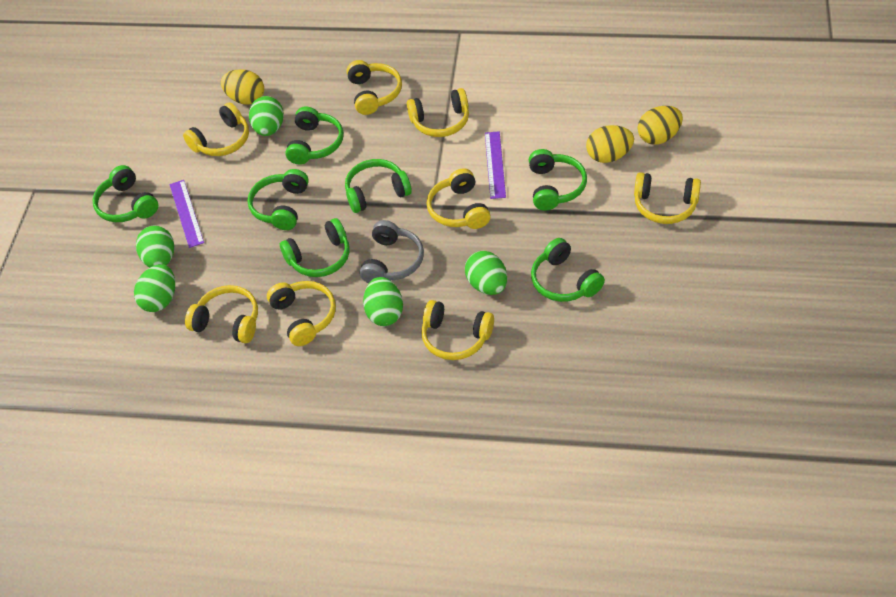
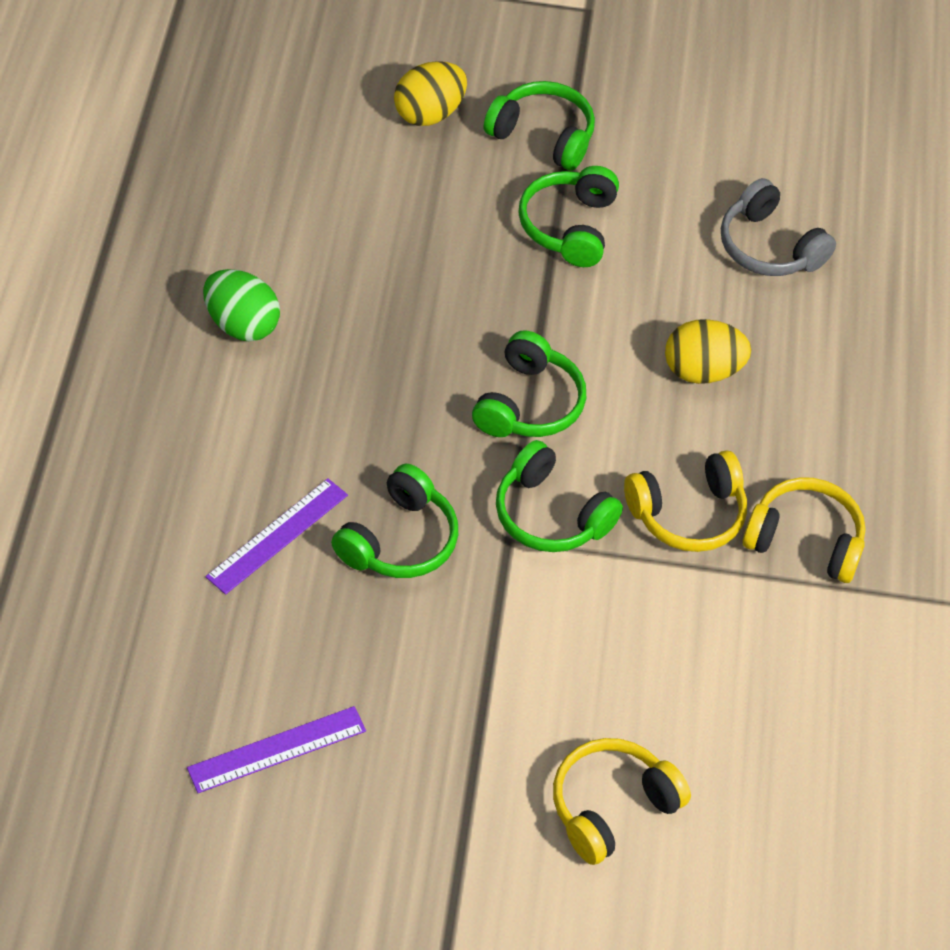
green egg: [134,264,175,312] [136,226,174,267] [249,96,284,136] [363,277,403,326] [465,251,507,295] = 5 -> [203,269,280,342] = 1
green headphones: [92,165,158,222] [247,169,309,230] [280,218,350,277] [285,106,343,165] [345,159,412,213] [529,149,587,211] [531,238,605,302] = 7 -> [331,464,458,578] [472,330,586,437] [484,81,595,170] [496,440,623,552] [519,166,619,267] = 5
yellow egg: [221,69,264,105] [586,125,634,163] [638,106,683,145] = 3 -> [394,61,467,126] [665,319,751,384] = 2
yellow headphones: [183,102,249,156] [185,285,258,343] [267,281,336,346] [346,60,402,115] [407,88,469,137] [421,300,494,360] [427,168,491,229] [634,172,701,224] = 8 -> [553,738,691,865] [624,451,747,552] [742,477,865,583] = 3

